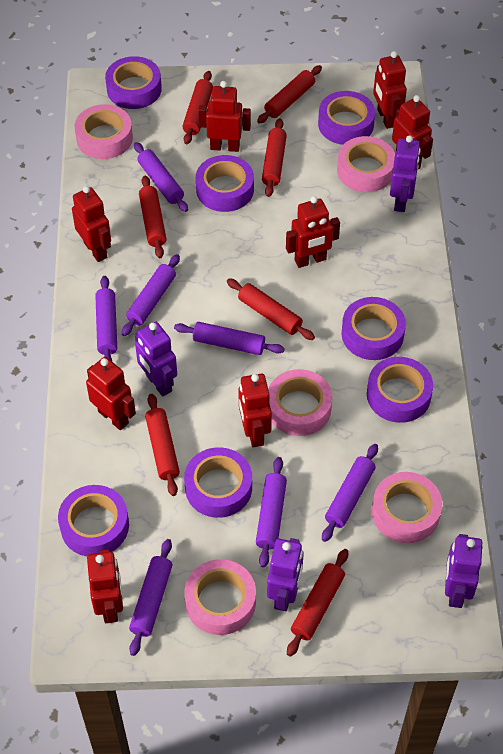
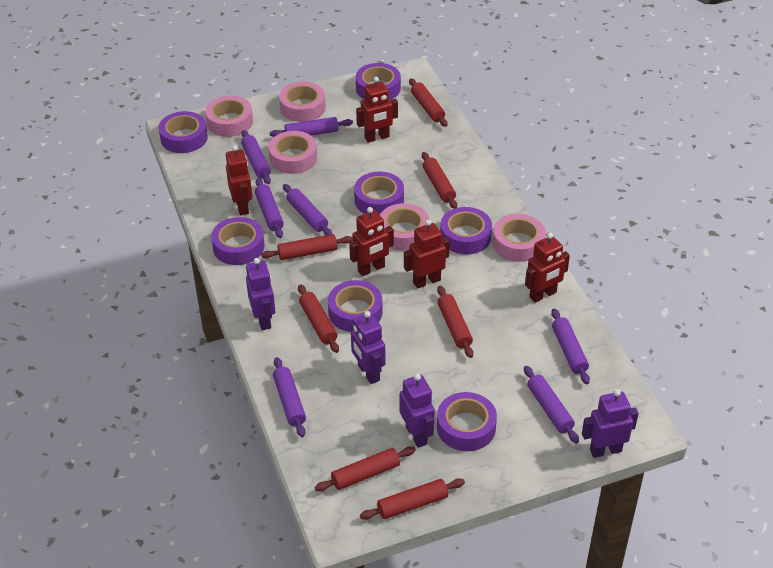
red robot: [72,186,111,262] [86,357,136,430] [87,549,123,623] [198,81,251,152] [238,374,272,447] [286,196,340,268] [373,51,407,129] [392,95,433,169] = 8 -> [226,145,252,216] [349,207,394,276] [356,77,398,143] [404,219,450,289] [525,233,570,303] = 5

